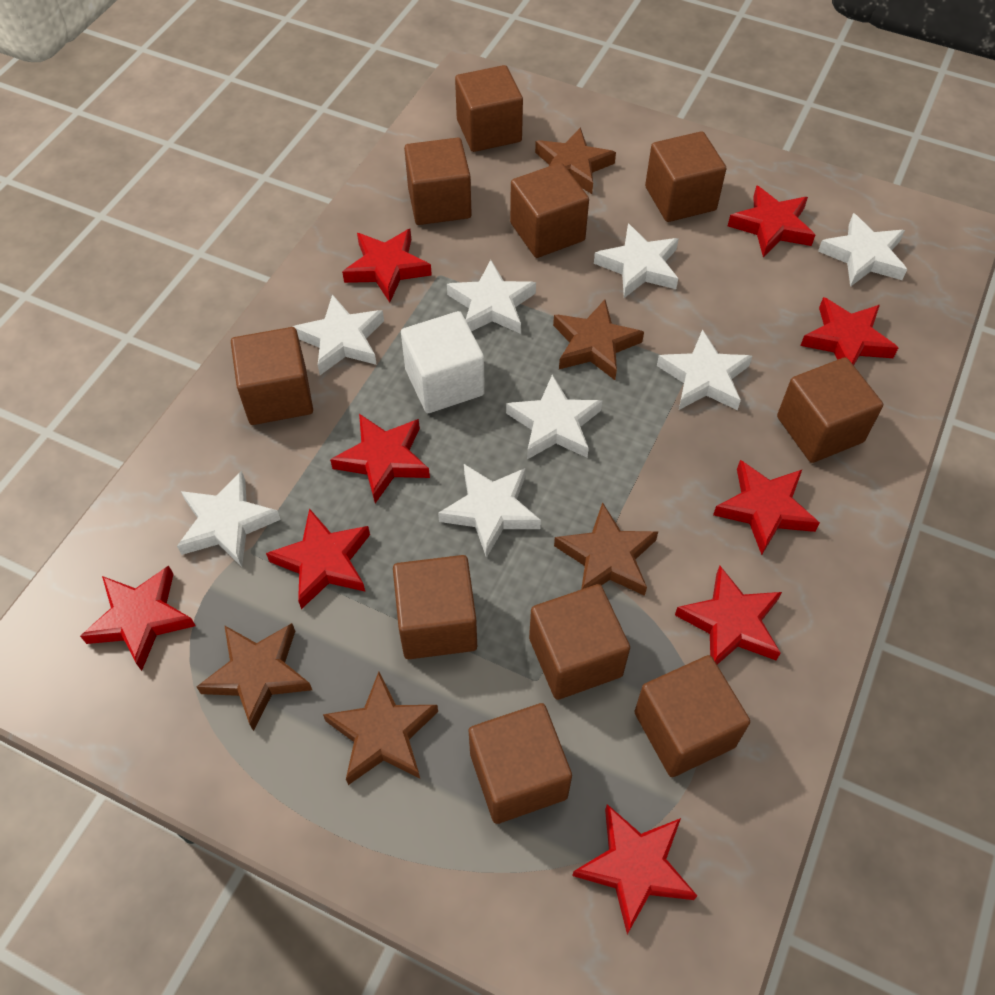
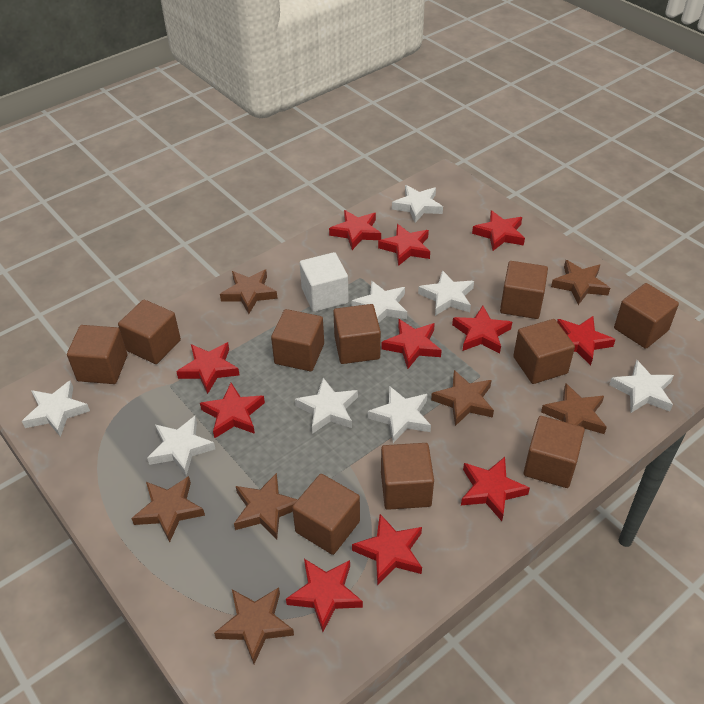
brown star: [197,623,312,731] [323,672,438,785] [535,127,616,194] [553,300,644,380] [554,502,658,596] = 5 -> [131,476,205,542] [214,587,294,664] [220,270,278,314] [234,473,298,539] [431,370,494,426] [541,383,607,434] [551,260,610,305] = 7
red star: [80,565,196,671] [266,508,370,609] [330,414,430,503] [342,229,432,302] [572,804,697,934] [675,566,782,664] [713,460,820,555] [728,185,815,257] [800,297,898,365] = 9 -> [176,342,239,394] [200,383,265,439] [286,559,363,632] [329,210,381,250] [352,514,422,585] [378,224,430,266] [381,319,442,369] [452,305,512,354] [461,457,530,521] [472,210,525,251] [557,316,616,366] = 11

